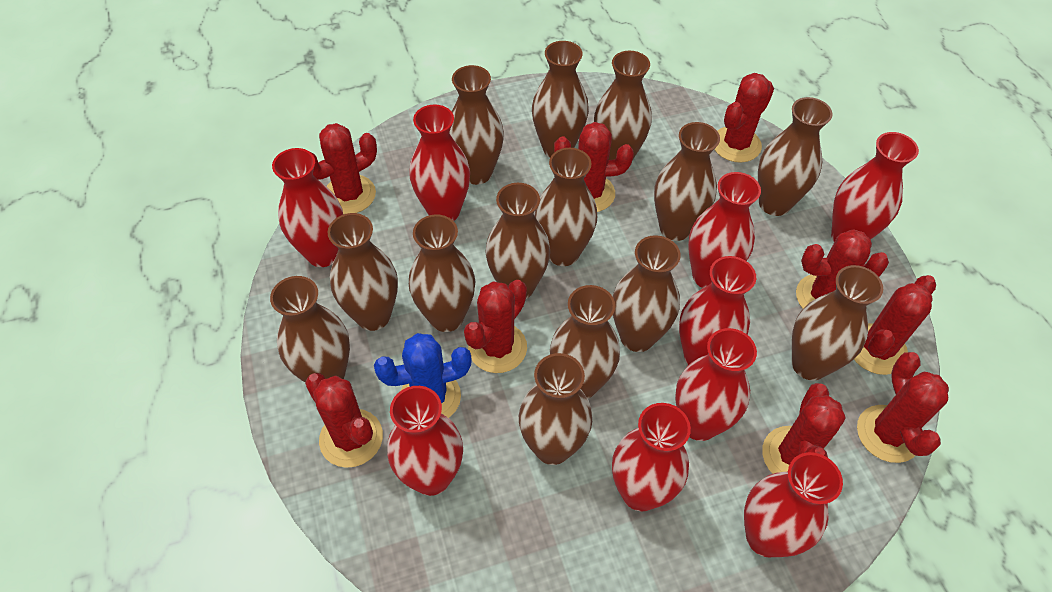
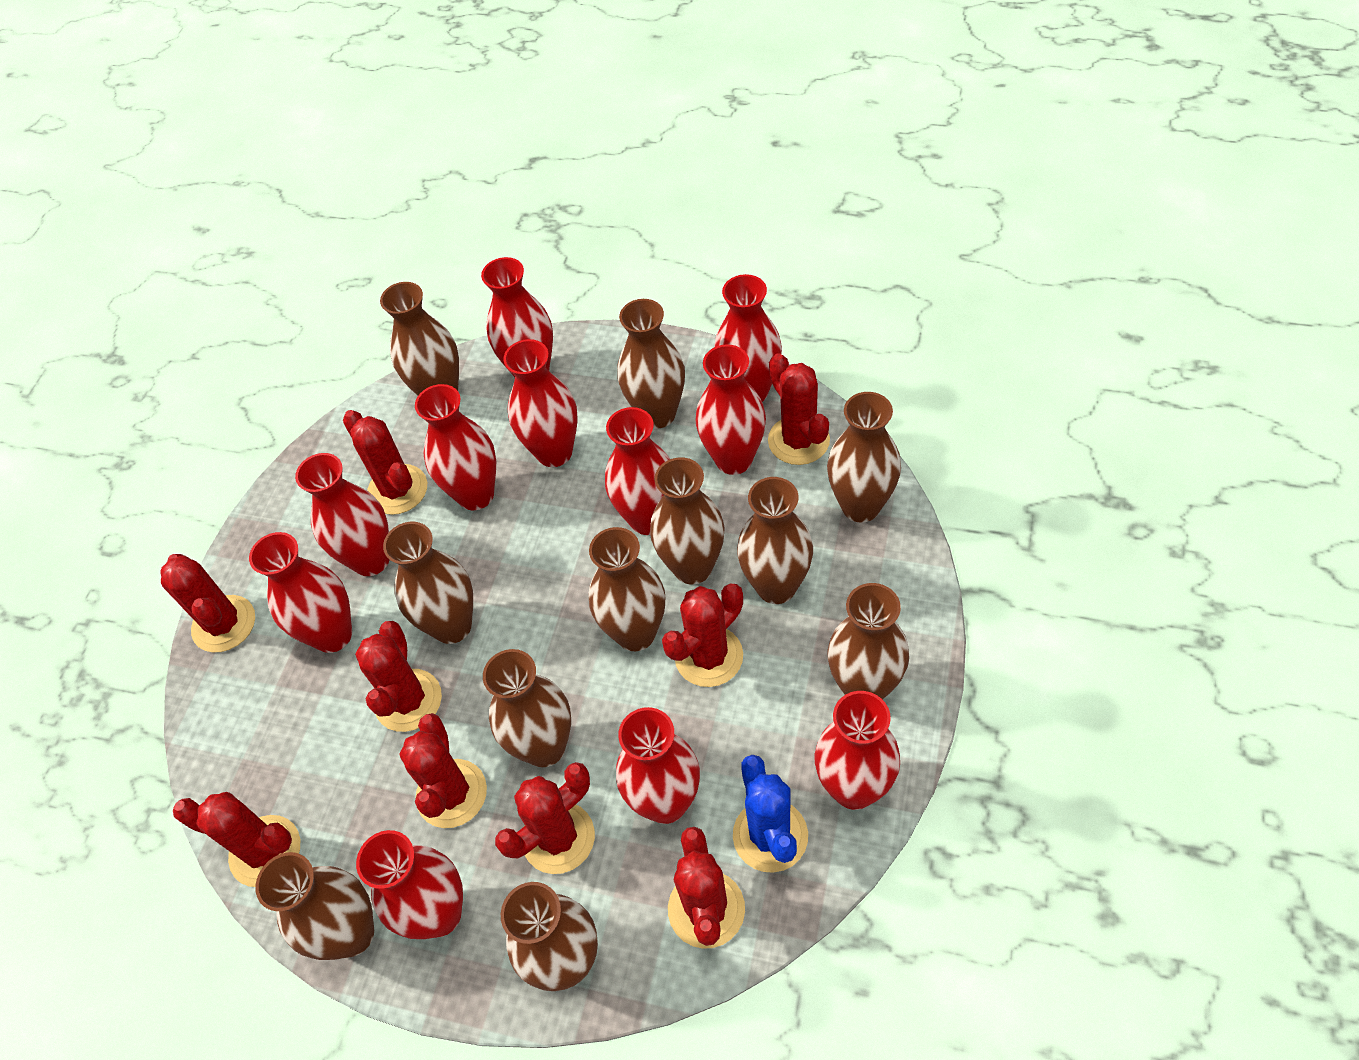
brown vase: [270,276,350,382] [327,213,398,331] [409,214,475,332] [449,65,504,185] [486,183,550,299] [519,353,592,465] [532,41,589,158] [535,148,597,266] [550,285,620,399] [594,51,652,161] [612,235,681,352] [654,122,720,241] [758,97,833,216] [792,265,883,381] = 14 -> [255,852,374,960] [380,282,459,396] [383,522,473,644] [483,649,571,767] [501,882,598,991] [589,527,665,651] [617,299,685,429] [650,457,725,585] [737,477,813,604] [827,392,901,523] [828,583,909,700] = 11
red vase: [272,148,343,267] [387,386,463,496] [409,105,470,221] [612,403,691,511] [675,328,757,441] [679,256,756,365] [688,172,761,288] [744,452,843,557] [831,132,919,242] = 9 -> [249,532,352,653] [295,453,389,576] [356,830,463,939] [415,384,496,510] [481,257,553,377] [503,339,577,467] [605,407,670,535] [616,707,700,824] [696,344,766,475] [714,274,782,402] [815,691,900,810] = 11

